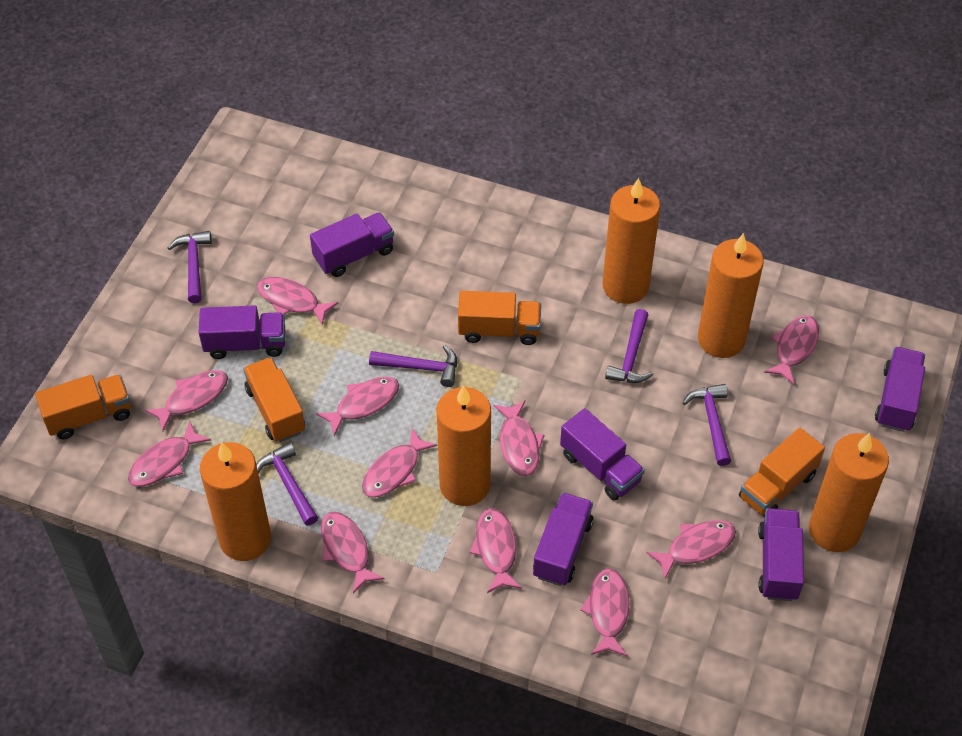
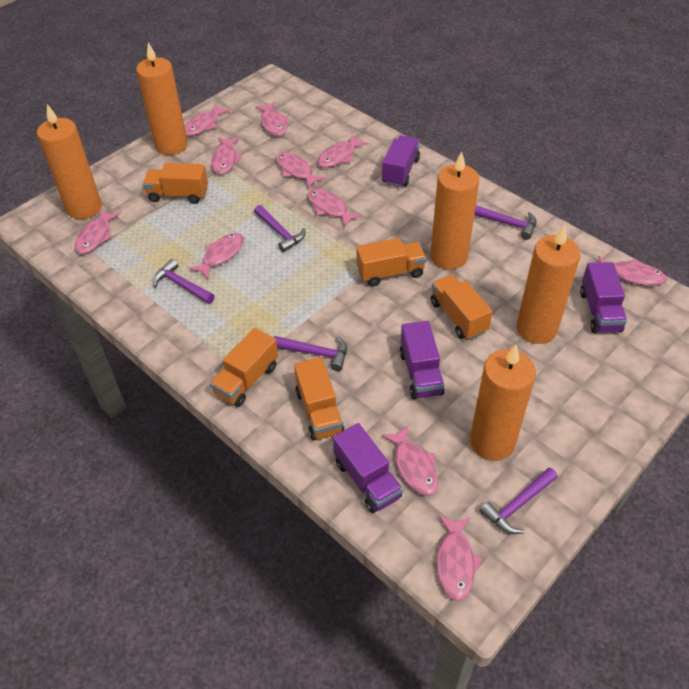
orange truck: [35,374,131,439] [243,357,305,442] [458,291,541,345] [739,428,825,517] = 4 -> [143,163,208,204] [210,328,278,407] [294,357,344,440] [356,238,426,287] [431,274,493,340] = 5
purple truck: [198,305,285,359] [310,212,394,277] [533,492,593,586] [560,408,645,500] [758,508,804,601] [875,347,925,432] = 6 -> [333,423,403,513] [382,135,420,187] [400,321,445,399] [580,262,627,333] = 4

